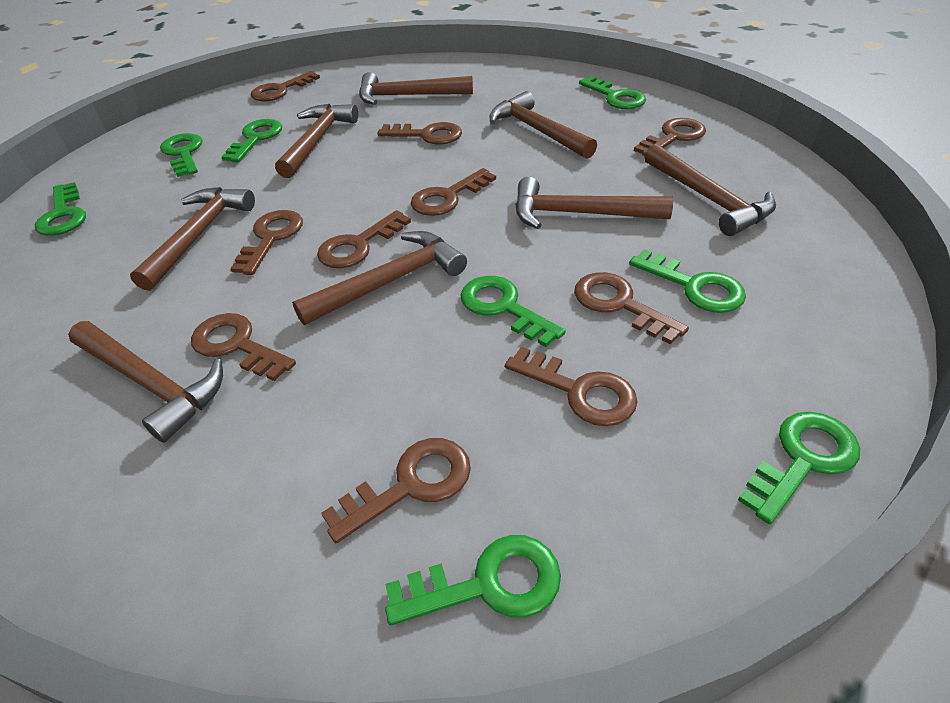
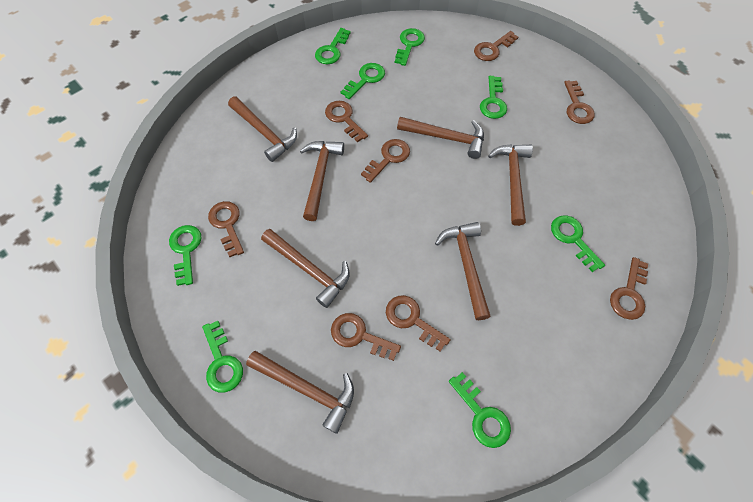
brown hammer: [68,321,223,443] [130,187,255,291] [275,104,358,178] [292,231,467,325] [359,72,473,105] [489,91,597,159] [515,177,673,229] [644,144,776,236] = 8 -> [228,97,297,162] [246,351,354,434] [261,229,350,308] [300,141,344,221] [397,117,484,159] [435,222,491,320] [488,144,533,226] = 7
brown key: [191,313,296,381] [230,210,303,275] [251,71,320,101] [317,210,411,268] [321,438,471,543] [378,122,462,144] [411,168,496,216] [505,347,638,426] [574,272,689,344] [634,118,706,156] = 10 -> [208,201,244,257] [325,101,368,142] [331,313,401,361] [361,139,410,183] [386,295,451,352] [474,31,518,61] [564,80,595,124] [610,257,648,320] = 8

